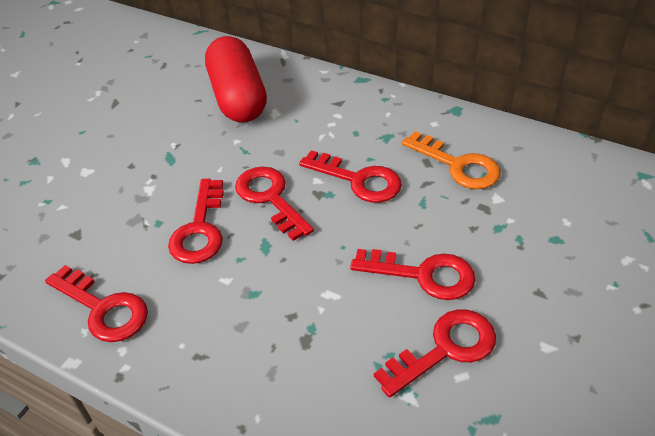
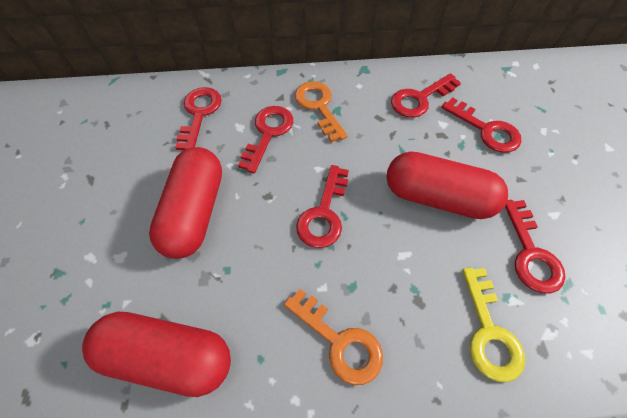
orange key: [402,131,501,189] = 1 -> [284,289,383,385] [295,81,348,142] = 2
red capsule: [205,36,267,123] = 1 -> [82,312,231,397] [149,147,222,259] [386,151,508,219] = 3
yellow key: none = 0 -> [462,267,525,382] = 1

